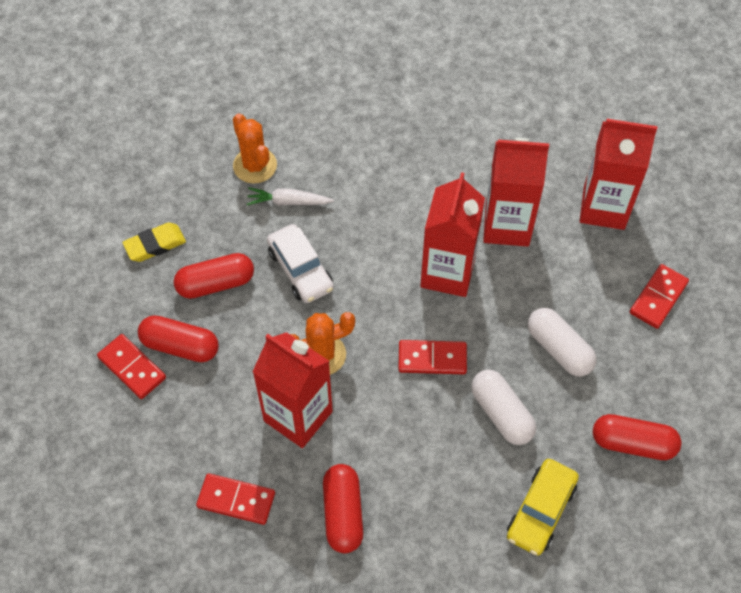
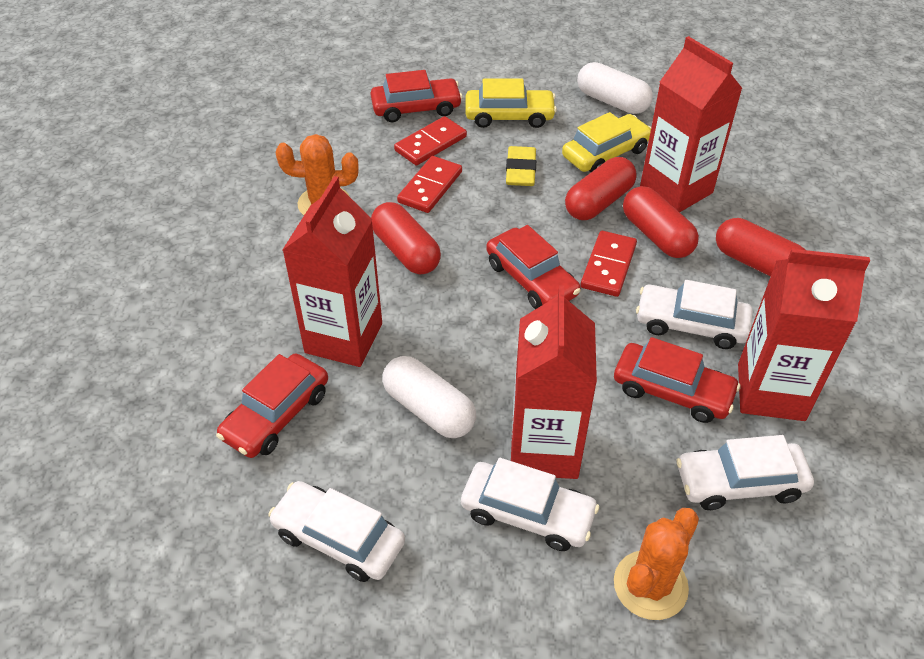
red car: none = 0 -> [216,354,328,458] [370,70,463,122] [486,225,581,309] [614,337,741,423] = 4
red domino: [97,334,166,399] [196,473,275,525] [398,340,467,374] [630,264,689,329] = 4 -> [394,116,467,165] [397,156,462,213] [581,231,637,297] = 3
white car: [267,224,334,303] = 1 -> [268,481,405,582] [461,458,599,551] [636,280,753,349] [677,435,814,510] = 4
white carrot: [247,187,334,206] = 1 -> none = 0
yellow car: [507,459,579,556] = 1 -> [465,78,557,128] [562,112,651,173] = 2

